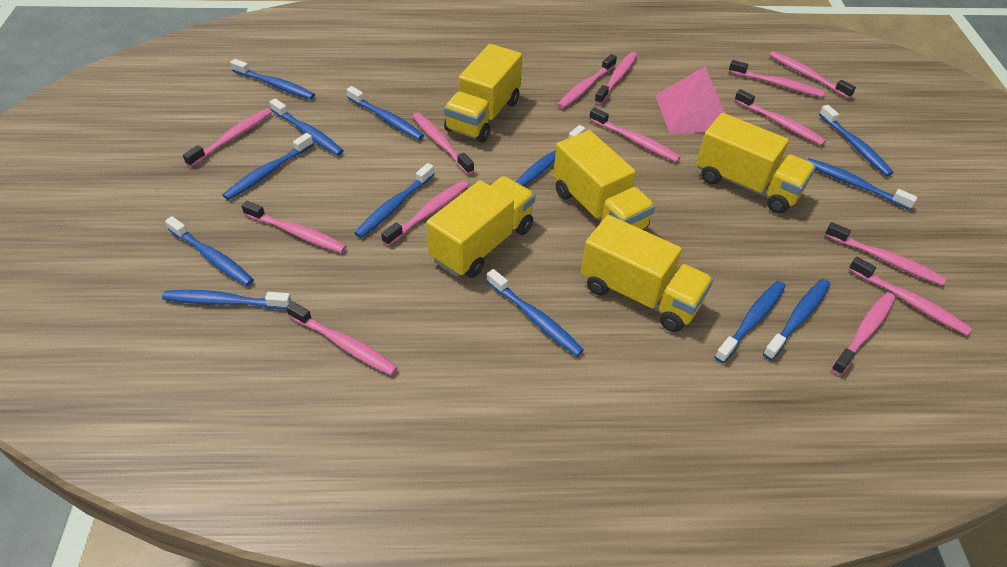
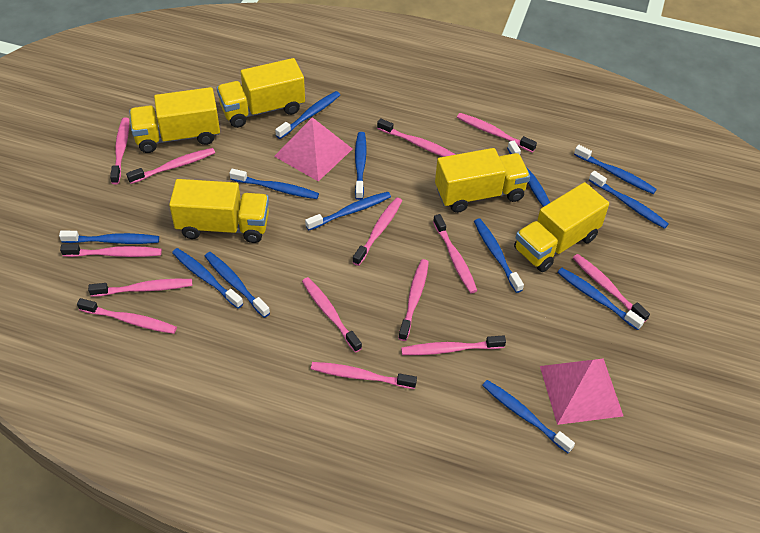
pink pyramid: [655,67,725,134] = 1 -> [274,117,352,181] [540,358,623,425] = 2

